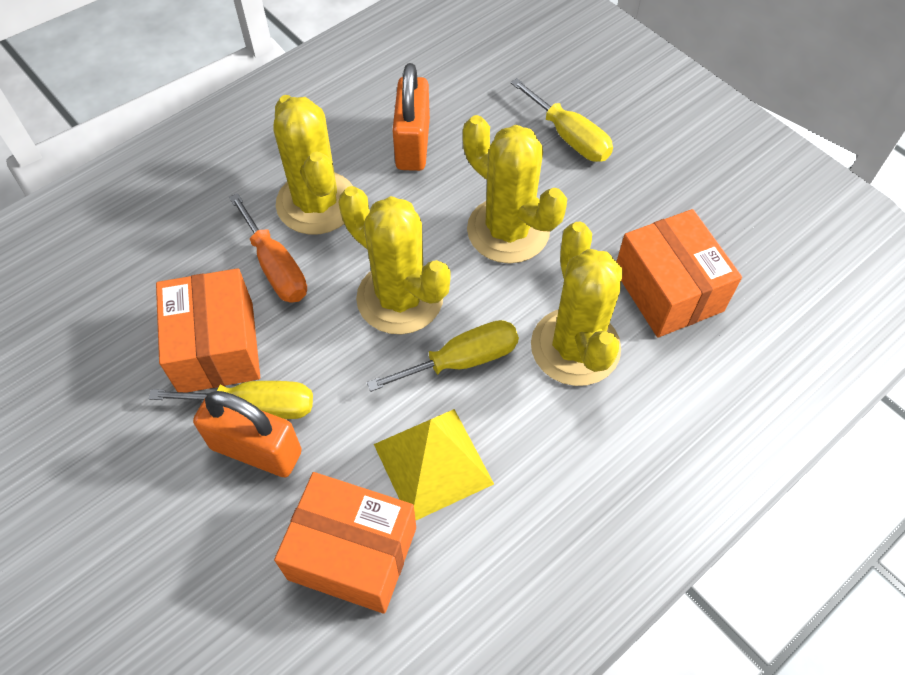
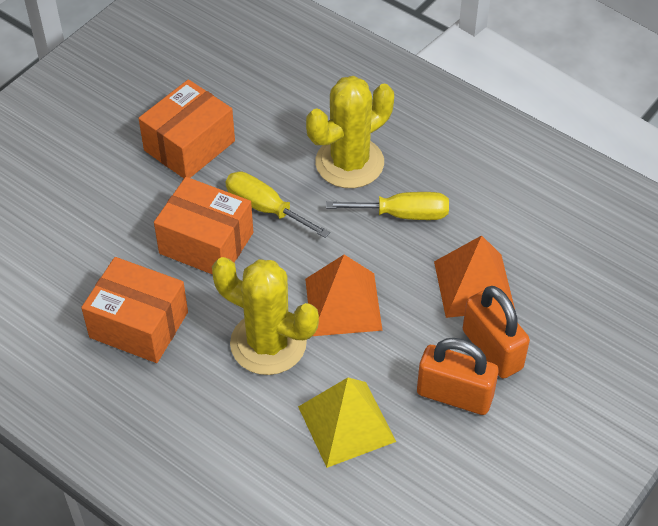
orange pyramid: none = 0 -> [305,255,383,336] [434,235,515,318] = 2
orange screwdriver: [229,193,307,303] = 1 -> none = 0
yellow cactus: [274,95,353,235] [338,186,451,334] [463,115,567,263] [531,221,623,386] = 4 -> [212,257,319,375] [306,76,394,188] = 2
yellow screwdriver: [149,381,313,419] [367,320,519,392] [511,78,613,162] = 3 -> [225,172,330,238] [326,192,449,220] = 2

